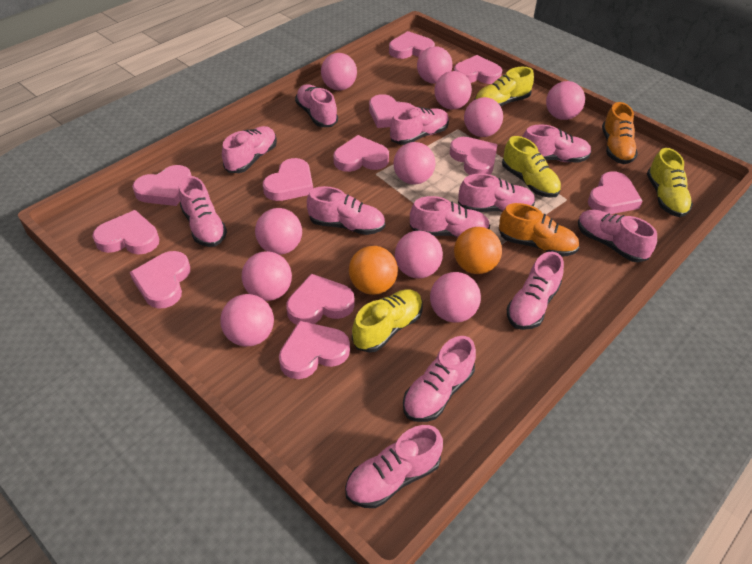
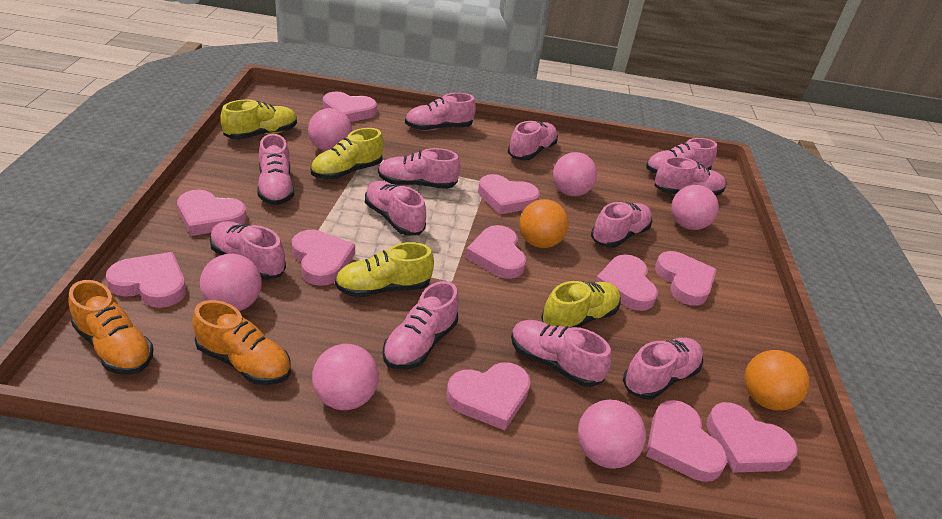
pink ball: [221,294,274,347] [242,251,292,301] [255,208,302,255] [321,53,357,91] [393,142,435,185] [395,230,443,279] [417,46,453,84] [430,272,481,323] [434,71,472,110] [464,97,503,137] [546,81,585,120] = 11 -> [200,254,262,311] [308,108,352,151] [312,344,379,410] [553,152,597,196] [578,400,646,469] [671,185,719,230] = 6
pink heart: [92,210,159,254] [130,251,190,309] [132,165,192,206] [263,158,313,201] [279,321,350,379] [286,274,355,325] [333,135,389,172] [369,94,415,128] [389,31,435,59] [450,137,498,175] [454,55,502,84] [588,171,642,214] = 12 -> [106,252,186,308] [177,190,247,236] [292,230,355,286] [323,91,377,122] [446,362,531,430] [465,225,526,279] [478,174,540,215] [595,254,658,311] [646,400,728,482] [655,251,717,306] [706,402,798,473] = 11

